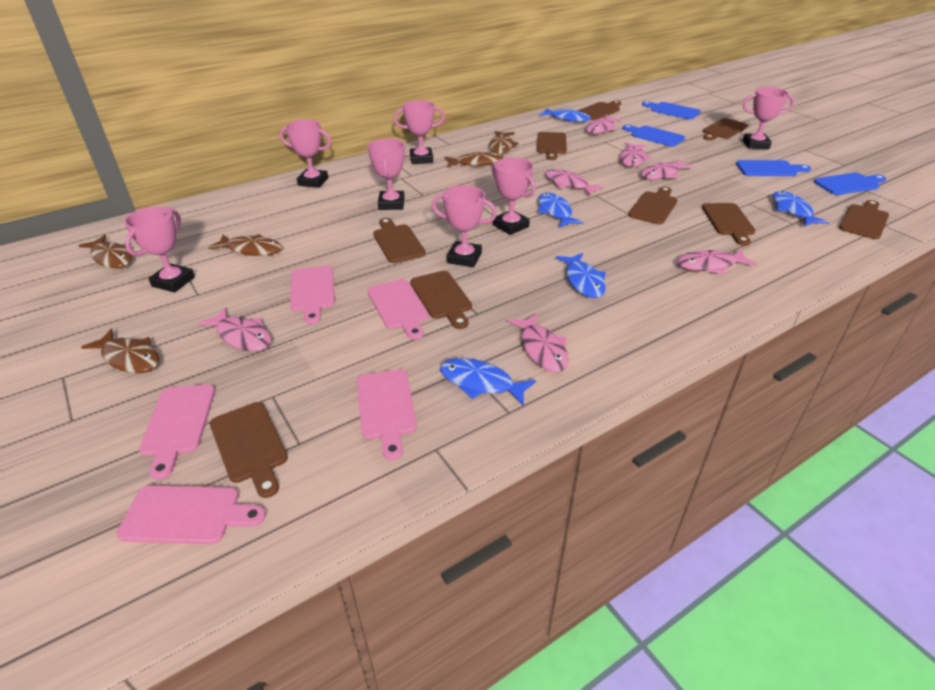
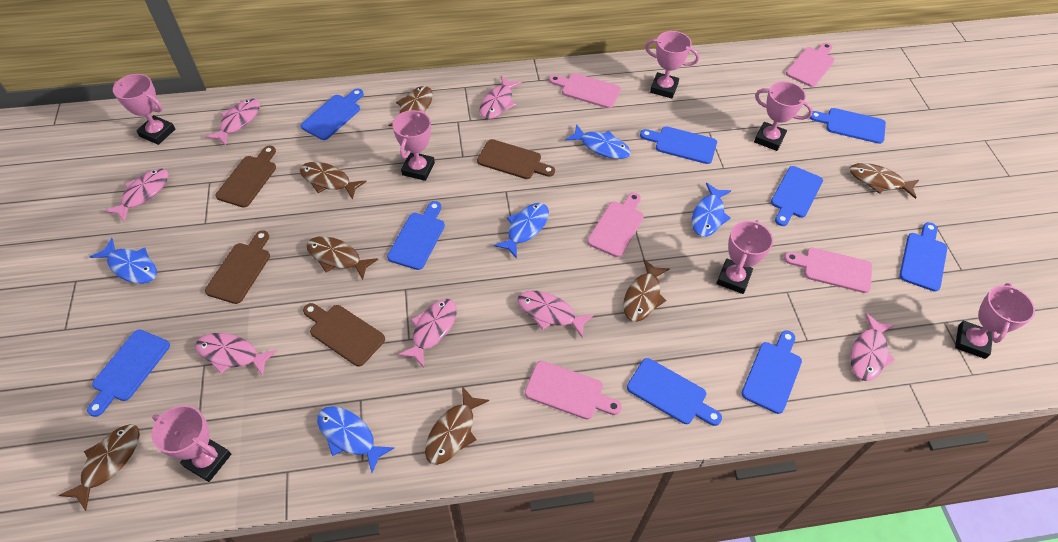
blue cutting board: [623,125,685,147] [642,101,701,120] [736,160,811,176] [814,173,886,195] = 4 -> [87,330,170,417] [301,89,364,140] [387,201,445,270] [627,358,722,426] [640,126,717,164] [741,330,802,414] [771,166,823,226] [809,108,886,144] [899,222,947,292] = 9
brown cutting board: [210,402,288,498] [373,218,426,263] [410,271,472,329] [537,132,567,160] [577,101,621,120] [628,187,677,224] [702,203,756,246] [703,118,748,141] [839,200,889,239] = 9 -> [205,230,270,304] [216,146,276,208] [303,303,385,367] [477,139,555,179] = 4
brown fish: [78,235,132,268] [81,329,160,373] [208,234,282,256] [445,152,503,167] [489,131,519,154] = 5 -> [59,424,140,511] [300,162,367,200] [306,236,378,280] [388,86,433,126] [425,386,489,465] [623,259,670,322] [849,163,919,199] = 7

